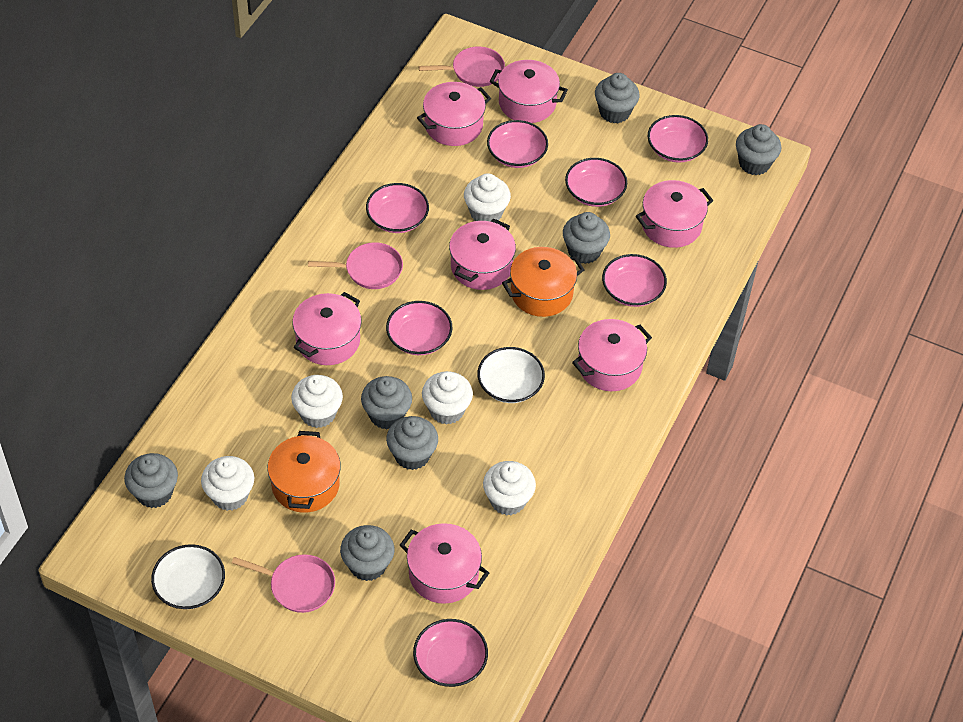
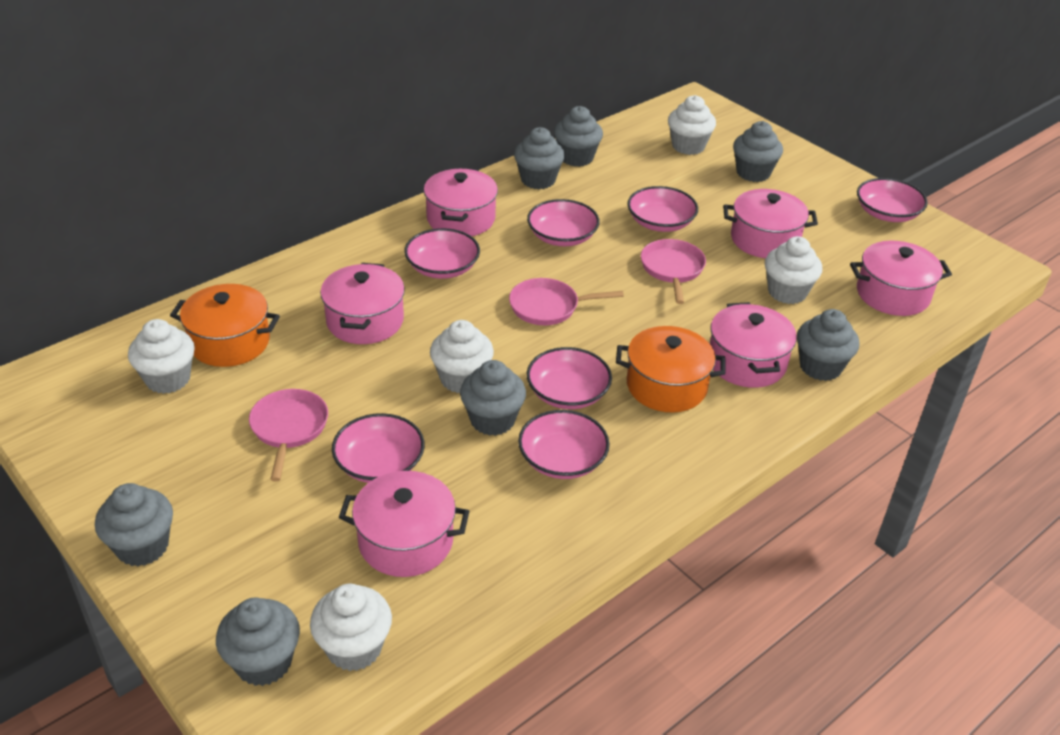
pink pot: [292,292,362,365] [400,523,489,604] [417,82,491,146] [449,219,516,290] [490,60,568,123] [572,319,652,391] [636,180,713,248] = 7 -> [320,263,405,344] [339,471,469,577] [424,168,498,236] [710,302,797,388] [723,189,818,258] [850,241,952,316] = 6
white bowl: [151,544,225,609] [477,347,545,403] = 2 -> none = 0

